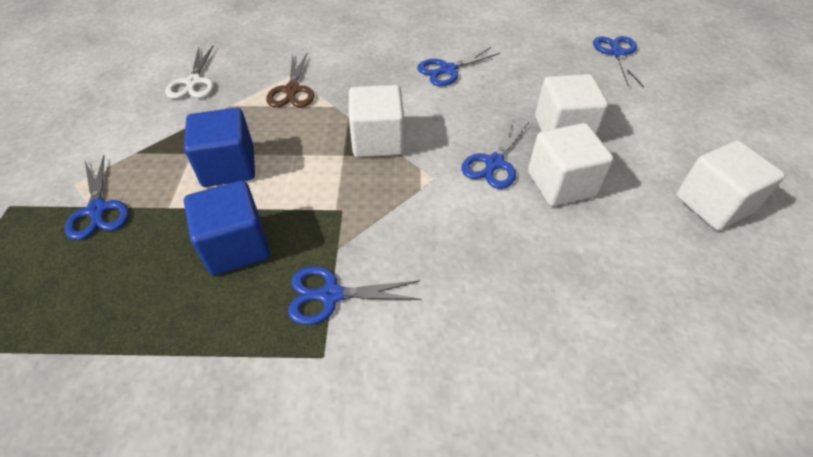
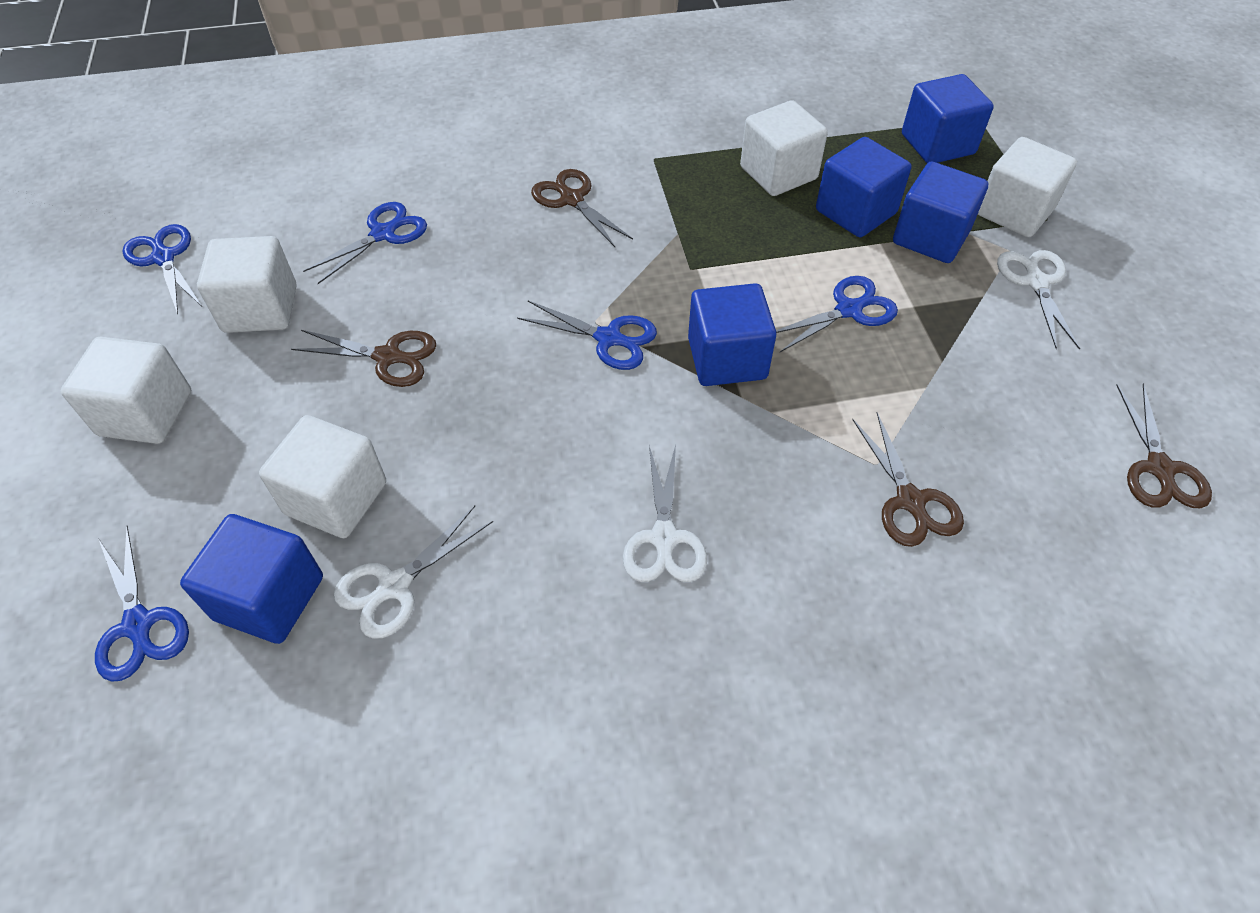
blue cube: [184,108,255,187] [184,180,270,275] = 2 -> [180,514,323,644] [688,283,776,386] [816,137,911,237] [893,162,989,263] [902,74,994,163] = 5
brown scissors: [266,53,314,107] = 1 -> [291,330,436,387] [531,169,633,247] [852,412,964,547] [1116,383,1212,508] = 4
white cube: [349,85,404,157] [528,123,614,206] [535,74,608,135] [676,140,785,230] = 4 -> [61,337,191,444] [197,236,296,333] [259,415,386,538] [740,100,828,196] [978,137,1077,237] = 5
white scissors: [166,46,214,99] = 1 -> [334,506,493,639] [623,445,707,582] [997,250,1080,350] = 3

